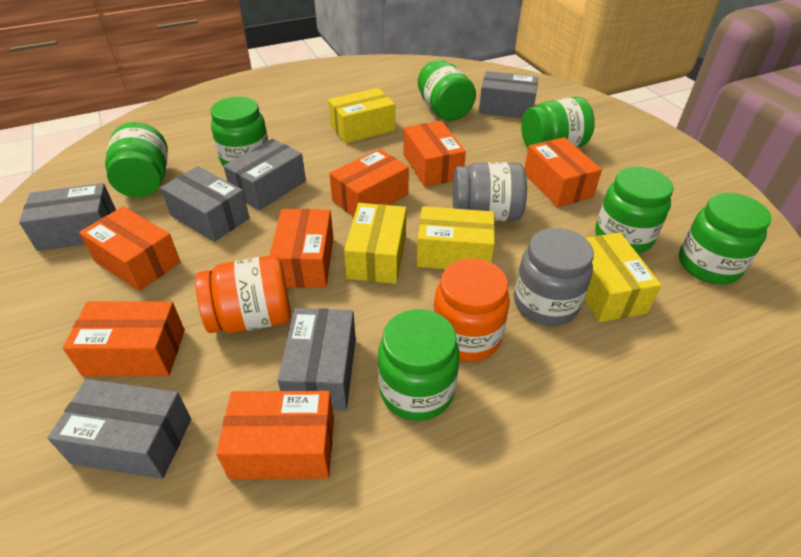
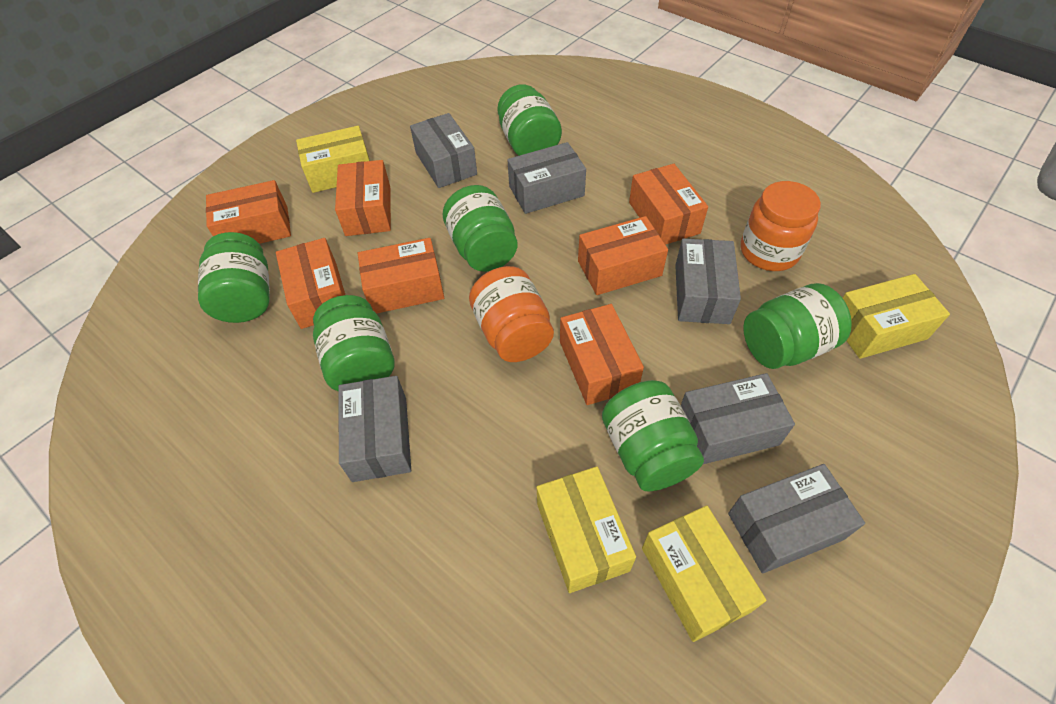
green jar: [105,122,168,198] [210,97,268,166] [378,309,460,421] [418,60,476,121] [521,97,595,148] [595,167,674,254] [679,193,771,284] = 7 -> [198,232,270,323] [313,295,394,391] [443,185,518,272] [497,84,562,156] [602,380,704,492] [743,283,852,369] = 6
grey jar: [453,162,527,221] [514,228,594,326] = 2 -> none = 0

